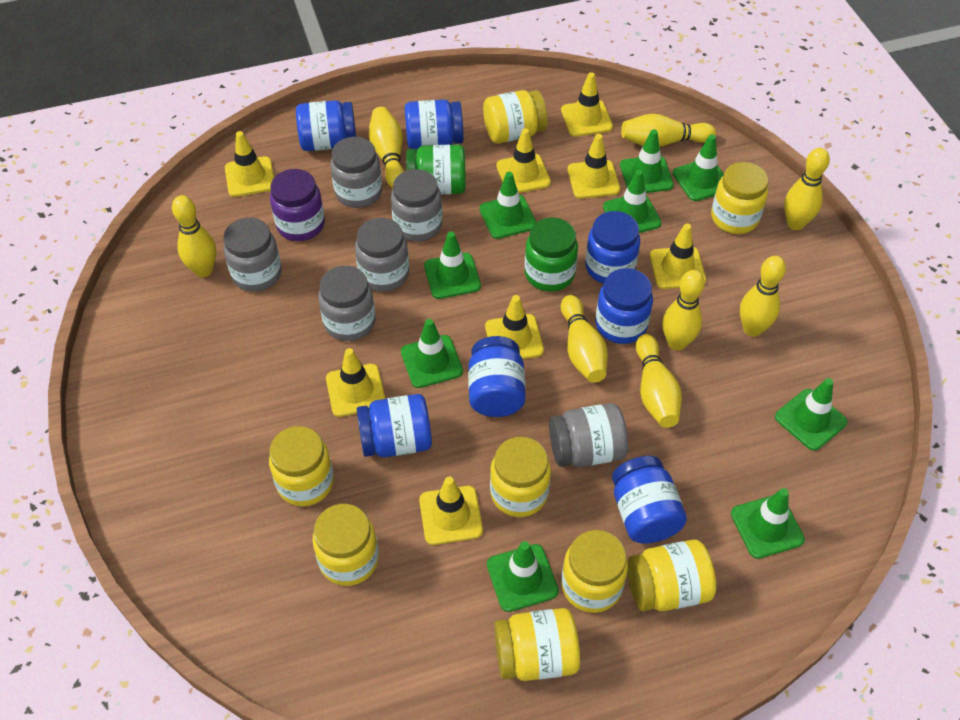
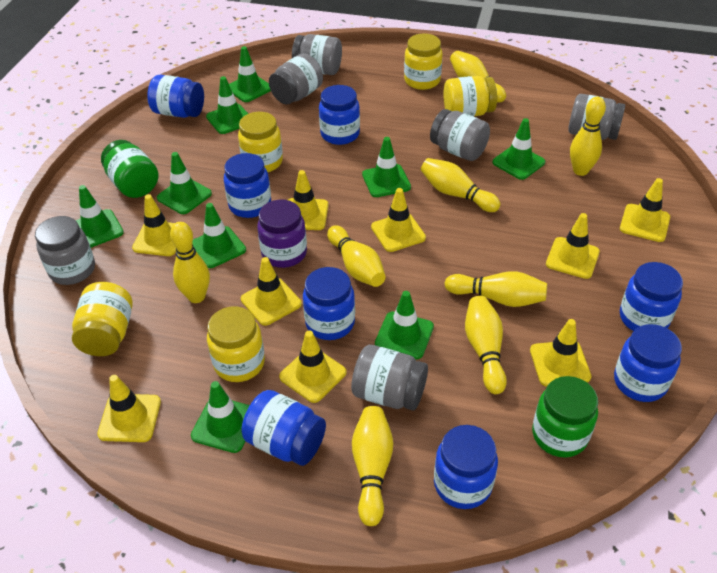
blue jar: [296,100,356,151] [357,394,432,457] [405,100,463,149] [468,336,526,417] [585,211,640,284] [596,268,653,344] [612,456,687,544] = 7 -> [147,74,204,118] [224,153,271,218] [242,390,326,466] [303,267,355,340] [319,85,360,145] [434,425,498,509] [614,324,682,402] [620,262,683,331] = 8
yellow jar: [269,426,334,507] [312,504,379,586] [483,90,548,144] [490,437,551,517] [494,608,580,681] [561,530,628,613] [627,540,716,612] [711,162,769,234] = 8 -> [72,282,133,356] [207,306,265,382] [238,112,283,172] [404,33,443,90] [443,76,497,116] = 5
yellow traffic cone: [225,131,274,197] [326,348,385,417] [419,477,483,545] [485,295,544,359] [496,128,551,193] [561,72,613,137] [568,134,620,199] [650,223,706,289] = 8 -> [97,375,161,442] [132,194,176,256] [241,257,302,326] [279,331,347,403] [288,170,329,230] [371,188,426,252] [530,319,591,386] [546,213,600,279] [620,178,670,242] = 9

